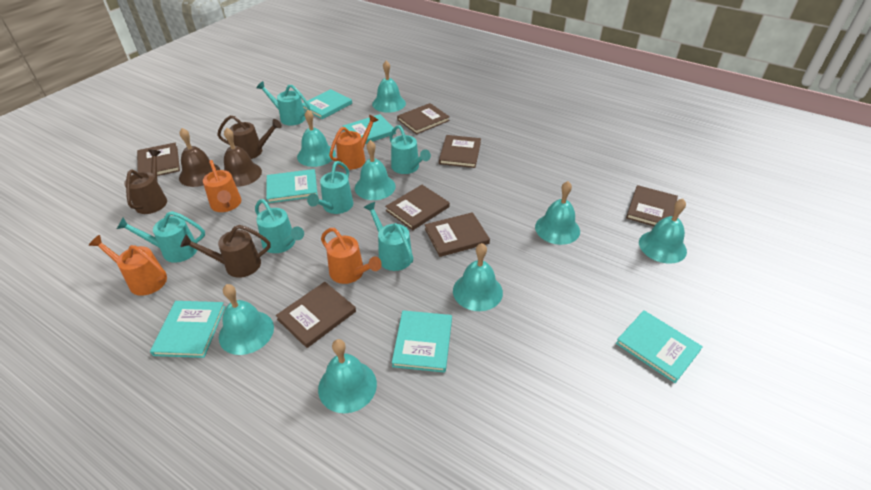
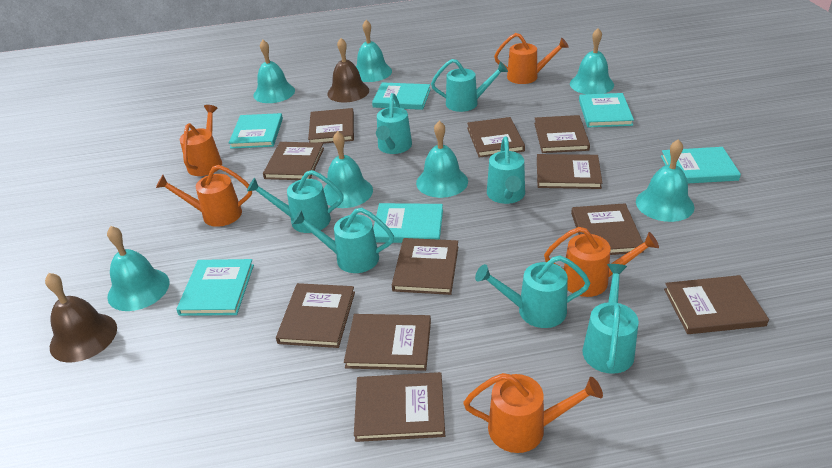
brown book: [137,143,180,176] [276,282,356,348] [385,185,450,230] [397,103,450,134] [425,212,490,257] [439,135,481,168] [626,185,678,226] = 7 -> [263,142,324,180] [276,283,355,348] [308,108,354,144] [344,314,431,371] [354,372,445,442] [392,238,458,295] [467,117,525,158] [534,115,590,153] [537,154,602,189] [571,203,644,255] [664,275,769,334] = 11
brown watering can: [124,150,167,214] [181,225,271,278] [217,115,282,159] = 3 -> none = 0
orange watering can: [89,235,167,296] [203,160,241,212] [321,228,382,284] [329,115,378,170] = 4 -> [156,165,252,227] [180,105,222,176] [463,373,603,453] [494,33,569,84] [544,227,659,297] = 5
turquoise bell: [219,284,274,355] [297,110,336,167] [318,339,377,413] [355,140,396,200] [372,61,406,113] [453,243,503,311] [535,181,580,245] [639,199,687,264] = 8 -> [107,226,169,311] [253,40,295,103] [323,131,373,208] [356,20,392,82] [416,121,468,198] [570,28,614,94] [636,139,695,222] = 7
turquoise watering can: [117,211,205,263] [255,199,304,253] [257,81,310,125] [307,161,353,214] [363,202,413,271] [389,125,431,174] = 6 -> [247,170,344,233] [292,208,394,273] [376,93,412,154] [431,59,508,112] [475,255,590,328] [487,136,525,204] [582,264,639,374] = 7

